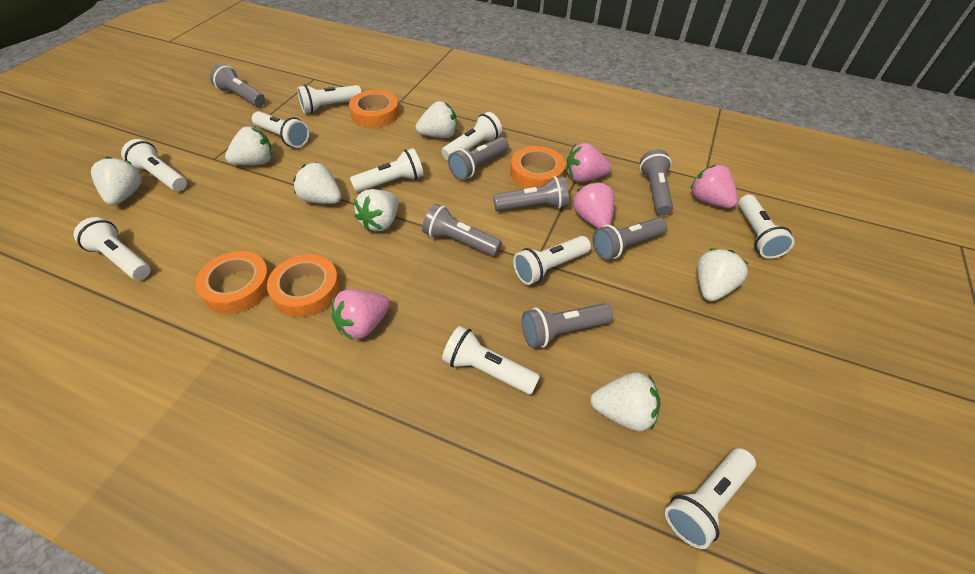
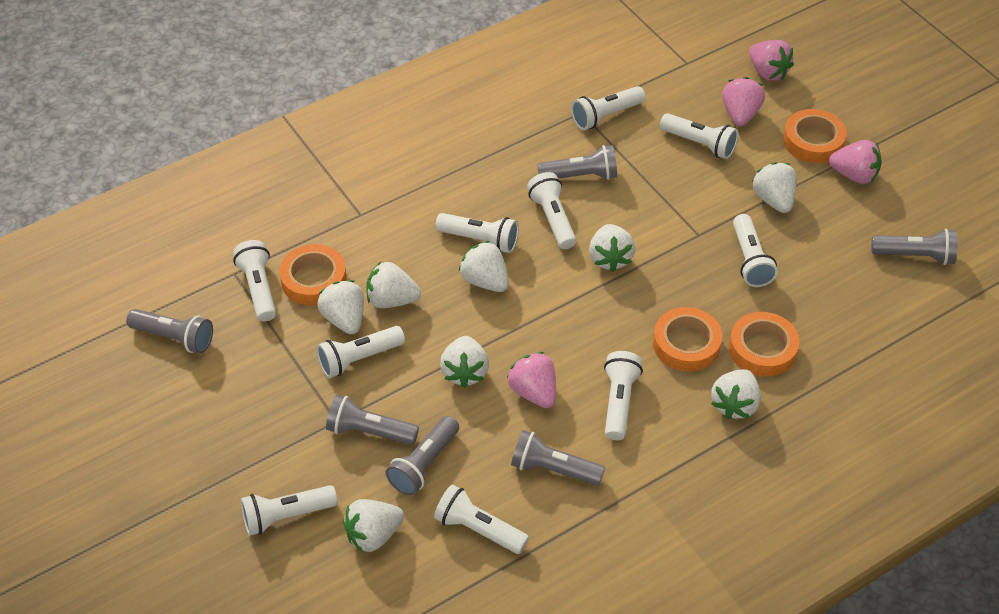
grey flashlight: [210,64,265,107] [422,204,502,256] [448,137,509,180] [493,176,569,211] [522,303,613,348] [592,217,667,260] [640,149,673,216] = 7 -> [126,309,213,354] [326,395,419,445] [386,416,459,496] [511,430,605,486] [537,145,617,180] [871,229,958,265] = 6
white strawberry: [91,157,142,205] [225,126,273,165] [293,162,342,204] [354,189,398,232] [416,101,457,138] [590,373,660,431] [697,248,748,301] = 7 -> [317,280,364,334] [343,499,404,552] [367,261,421,308] [440,336,489,388] [459,241,509,292] [589,224,635,272] [711,369,761,419] [752,162,797,213] = 8

